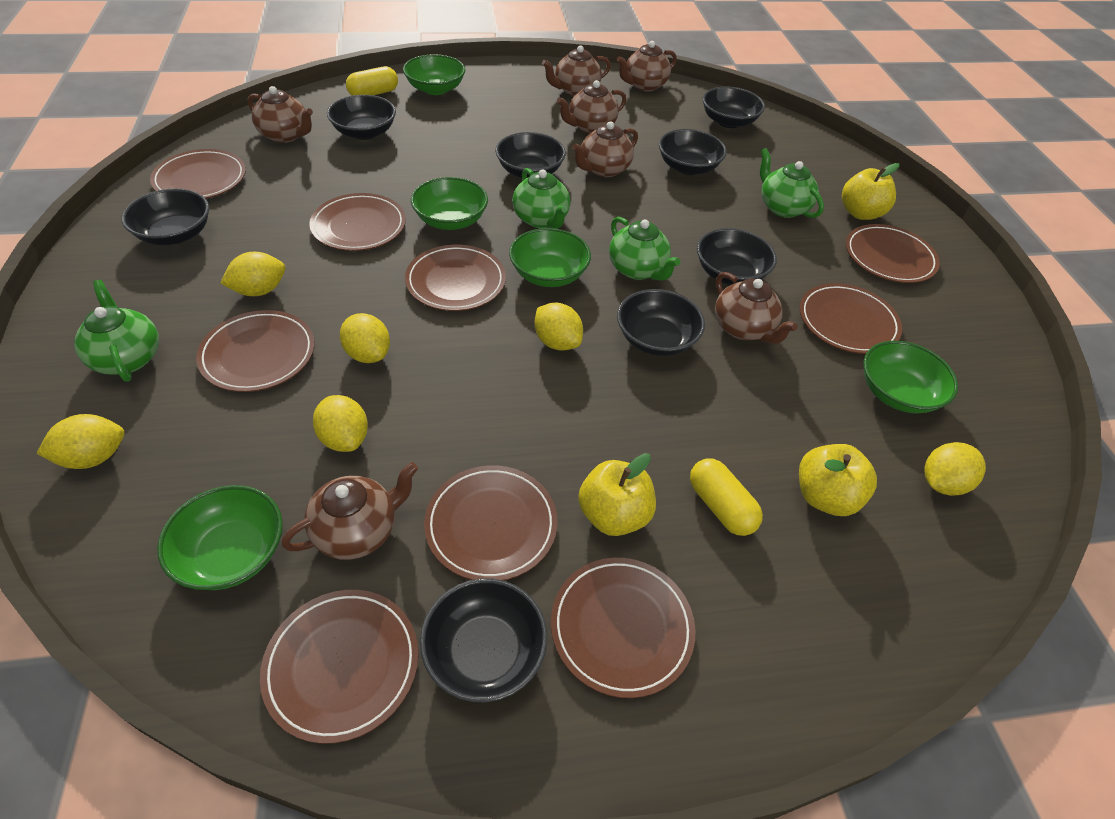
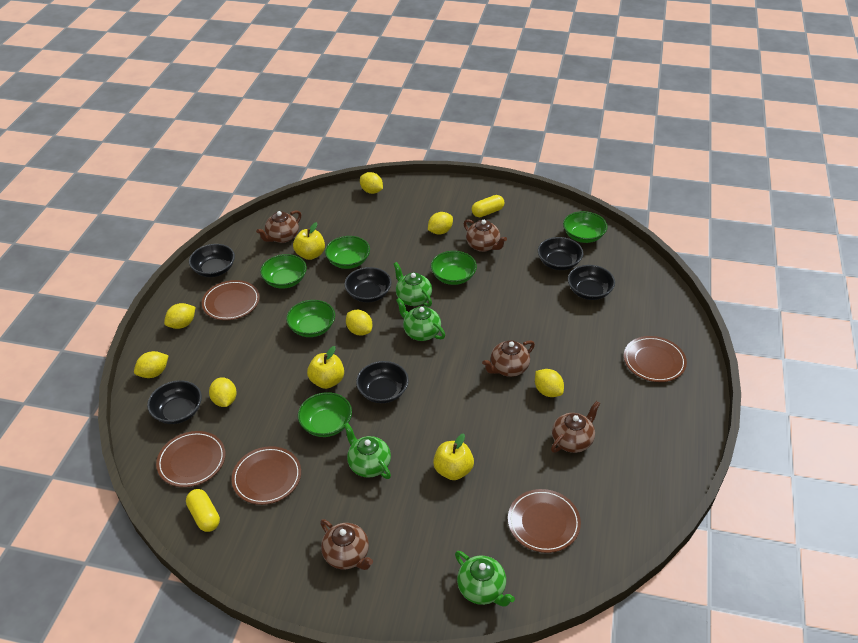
black bowl: [122,189,209,245] [327,95,396,140] [420,578,547,702] [495,132,566,178] [617,289,705,356] [659,129,727,175] [697,228,777,285] [702,87,765,128] = 8 -> [147,380,202,424] [189,244,235,277] [344,267,392,302] [356,361,409,403] [538,237,583,270] [568,265,615,300] = 6
brown plate: [150,149,246,199] [196,310,315,392] [260,590,419,744] [309,193,406,251] [405,245,506,311] [424,465,558,581] [551,558,696,698] [800,283,902,354] [846,224,940,283] = 9 -> [156,431,226,487] [202,280,260,320] [231,446,301,505] [508,489,581,553] [624,336,687,382] = 5
brown teapot: [248,86,313,143] [282,462,418,560] [542,45,611,96] [557,80,626,134] [572,121,638,177] [617,41,677,91] [715,272,798,344] = 7 -> [256,210,301,243] [320,519,373,570] [464,219,507,252] [482,340,535,377] [551,401,600,453] = 5
green bowl: [157,485,283,590] [403,54,465,95] [411,177,488,230] [509,228,591,287] [863,341,958,413] = 5 -> [260,254,307,289] [286,300,335,337] [298,392,352,437] [325,236,370,269] [431,251,477,285] [563,211,607,243] = 6
yellow lemon: [36,414,124,469] [221,252,285,296] [313,395,368,452] [340,313,390,363] [534,302,583,351] [924,442,986,496] = 6 -> [134,351,169,378] [164,303,196,329] [209,377,237,407] [346,310,372,336] [360,172,383,194] [428,212,453,235] [535,369,564,397] = 7

